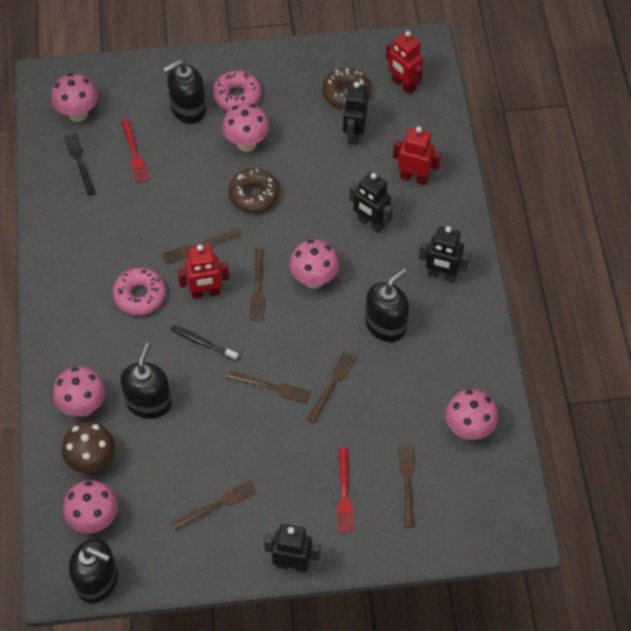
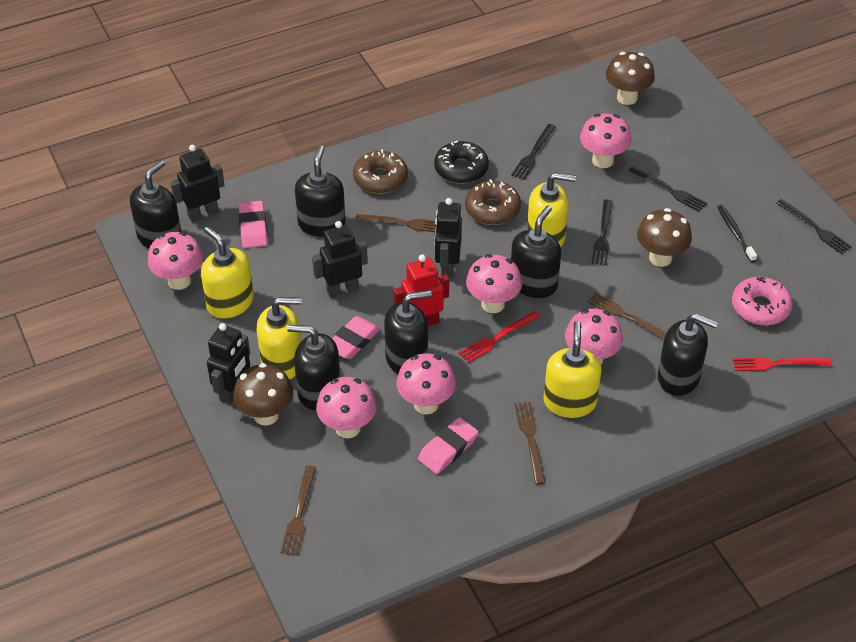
black donut: none = 0 -> [434,141,489,184] = 1
black fork: [64,133,96,196] = 1 -> [511,124,556,180] [592,199,613,265] [628,166,707,212] [776,199,852,254] = 4
black soap dispenser: [69,539,118,603] [120,343,172,419] [163,60,206,124] [365,269,409,342] = 4 -> [130,160,181,248] [287,325,340,410] [295,145,346,237] [384,290,432,374] [511,205,561,298] [658,313,718,396] = 6
brown fork: [162,229,242,264] [171,480,257,531] [226,370,312,404] [250,248,265,321] [307,351,357,423] [399,445,414,528] = 6 -> [281,465,316,556] [355,214,436,232] [514,402,545,485] [587,292,666,340] = 4
brown mushroom: [62,422,115,473] = 1 -> [233,363,293,426] [606,52,655,105] [637,208,692,267] = 3
pink donut: [113,268,166,315] [212,71,261,111] = 2 -> [732,277,793,325] = 1
pink eraser: none = 0 -> [238,201,268,248] [332,316,380,359] [418,417,479,474] = 3
red robot: [177,244,229,299] [386,31,423,94] [393,126,441,185] = 3 -> [394,255,449,326] = 1
yellow soap dispenser: none = 0 -> [201,227,254,318] [257,297,302,379] [527,172,576,247] [544,321,602,418] = 4

